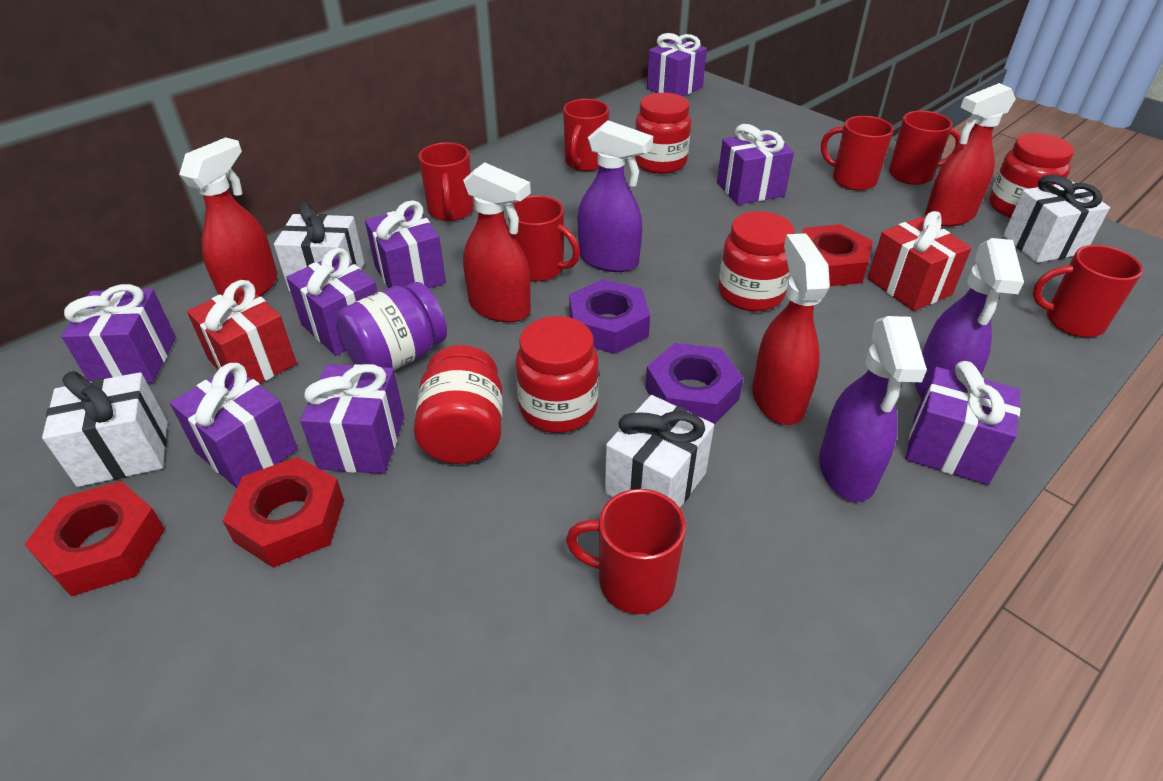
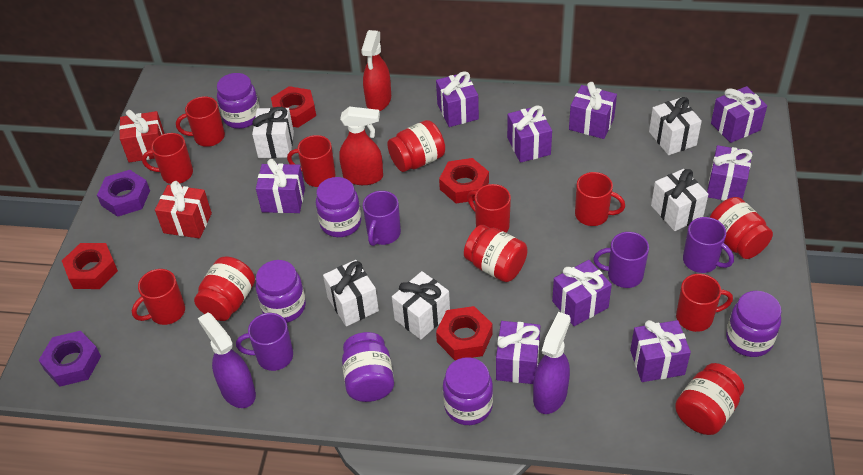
purple gift: [61,284,176,383] [170,363,298,488] [286,248,378,356] [300,364,404,474] [365,200,446,288] [647,33,707,97] [717,124,794,205] [906,361,1021,485] = 8 -> [256,159,305,213] [436,71,479,127] [496,321,540,384] [507,105,552,163] [552,260,612,326] [569,82,617,139] [630,320,691,382] [707,145,752,201] [711,86,767,143] = 9
purple jar: [336,282,447,370] = 1 -> [217,73,259,129] [256,260,306,323] [316,177,361,237] [342,332,394,402] [443,357,493,425] [726,291,781,357] = 6
purple mug: none = 0 -> [236,313,293,371] [363,191,401,246] [593,232,649,288] [683,217,734,273] = 4
purple spray bottle: [578,120,653,272] [819,316,927,502] [915,238,1024,398] = 3 -> [198,312,256,408] [533,312,571,414] = 2
red nut: [24,481,165,596] [223,457,344,568] [802,224,873,286] = 3 -> [62,243,118,289] [271,86,316,128] [436,306,493,360] [439,158,489,203] = 4
red spray bottle: [179,137,278,297] [463,163,531,322] [753,233,830,425] [925,83,1016,227] = 4 -> [339,107,383,185] [361,30,391,111] = 2
white gift: [42,371,167,487] [274,202,364,292] [605,395,714,508] [1003,174,1110,263] = 4 -> [252,107,294,158] [323,260,379,326] [392,271,450,340] [649,97,702,155] [651,169,708,231] = 5

